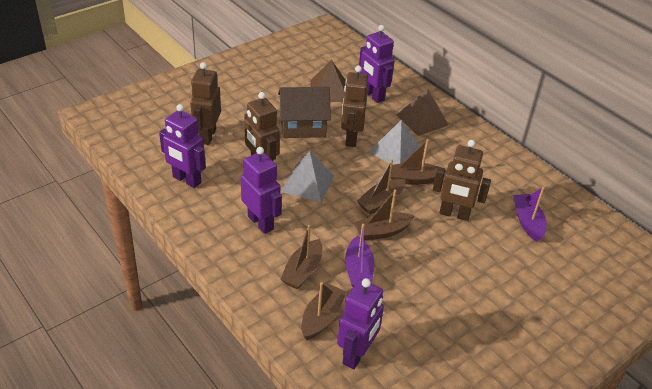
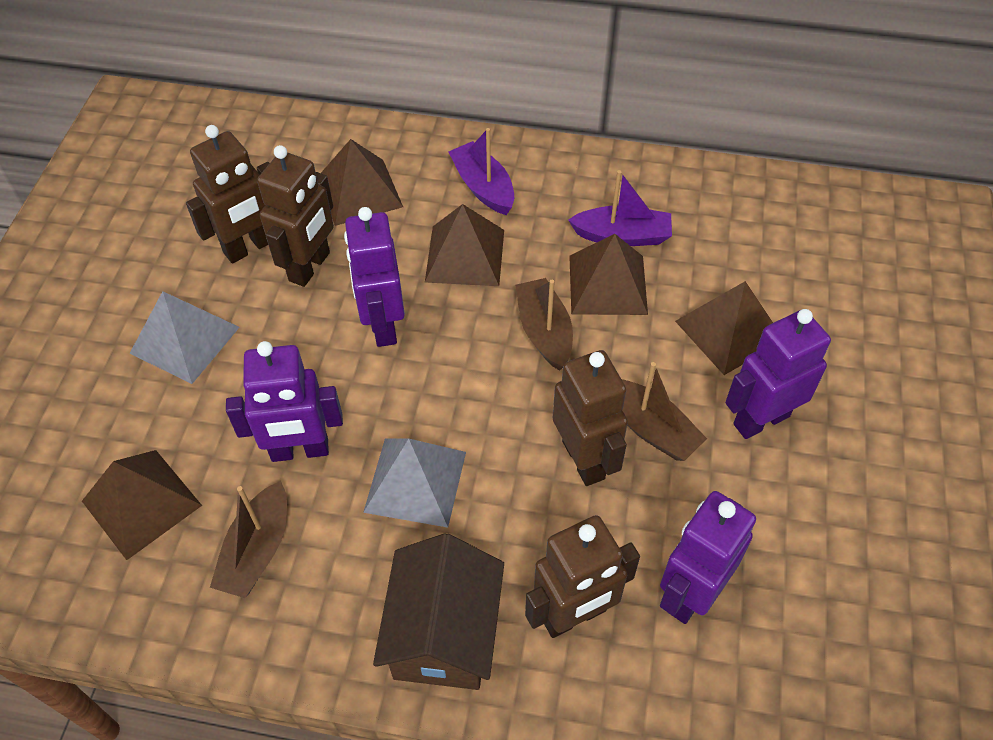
brown boat: [280,225,322,289] [301,282,346,340] [354,190,415,241] [357,159,405,215] [391,139,447,185] = 5 -> [210,481,287,598] [515,278,573,371] [622,362,707,461] = 3
brown pyramid: [310,60,346,102] [397,89,448,136] = 2 -> [82,450,202,560] [321,139,403,226] [425,204,504,286] [569,234,648,315] [675,281,773,375] = 5

